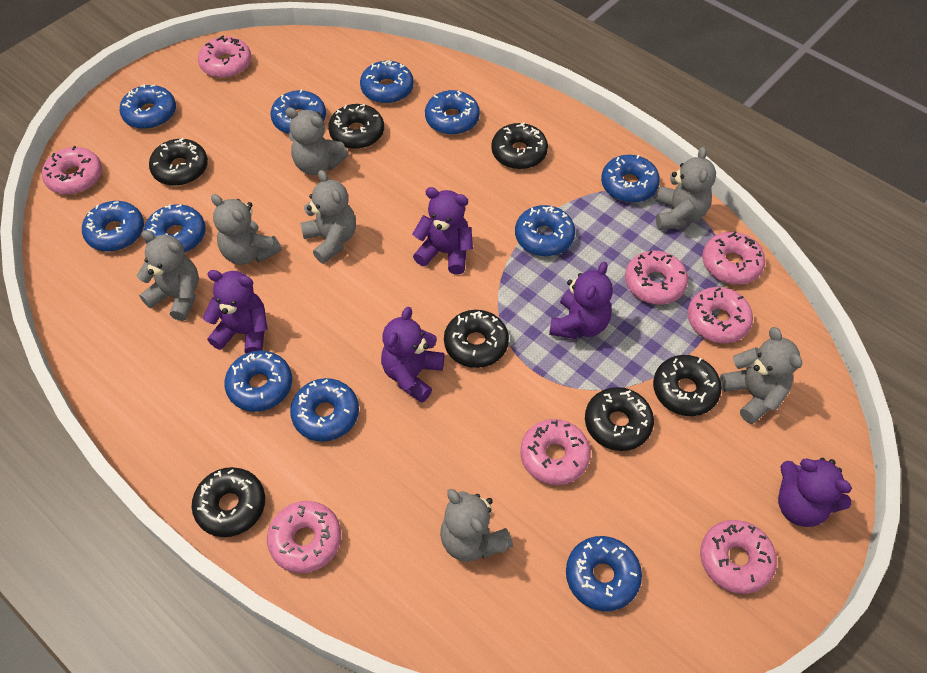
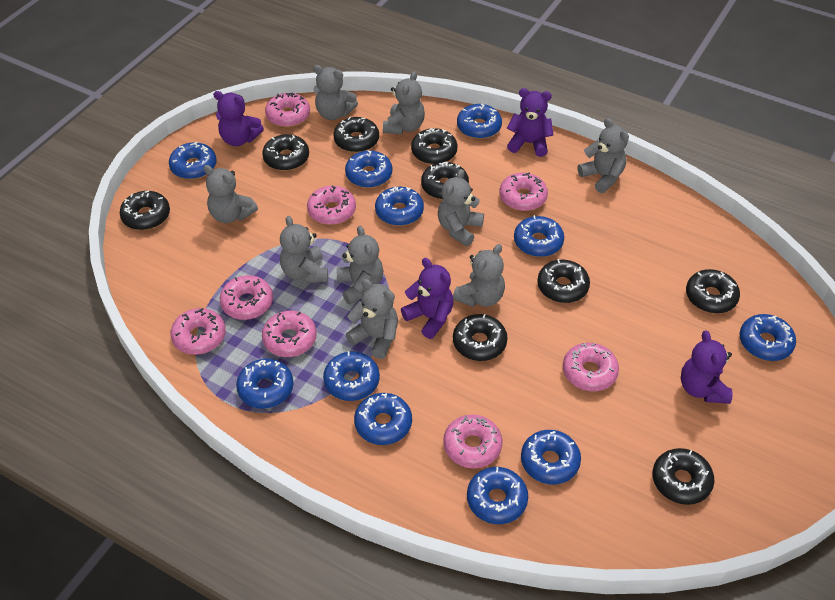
black donut: [149,138,208,186] [192,467,265,537] [328,104,384,149] [444,310,509,368] [491,122,548,169] [585,387,654,451] [653,355,722,416] = 7 -> [120,190,170,230] [262,134,309,171] [333,117,379,153] [411,128,457,164] [421,162,469,200] [453,314,508,361] [537,259,590,303] [652,448,714,505] [686,269,740,313] = 9
grey teddy bear: [137,230,199,321] [211,194,282,265] [285,107,349,175] [300,170,356,264] [440,489,513,562] [656,146,716,230] [720,327,802,424] = 7 -> [203,165,258,223] [280,216,328,283] [313,65,358,120] [337,226,384,305] [346,279,398,359] [383,71,425,134] [438,169,484,246] [453,244,505,307] [578,118,629,193] = 9
purple teddy bear: [203,270,268,353] [381,307,444,403] [412,187,473,274] [549,262,613,339] [778,458,852,527] = 5 -> [213,91,264,146] [401,258,454,339] [507,88,554,157] [681,331,733,404] = 4

